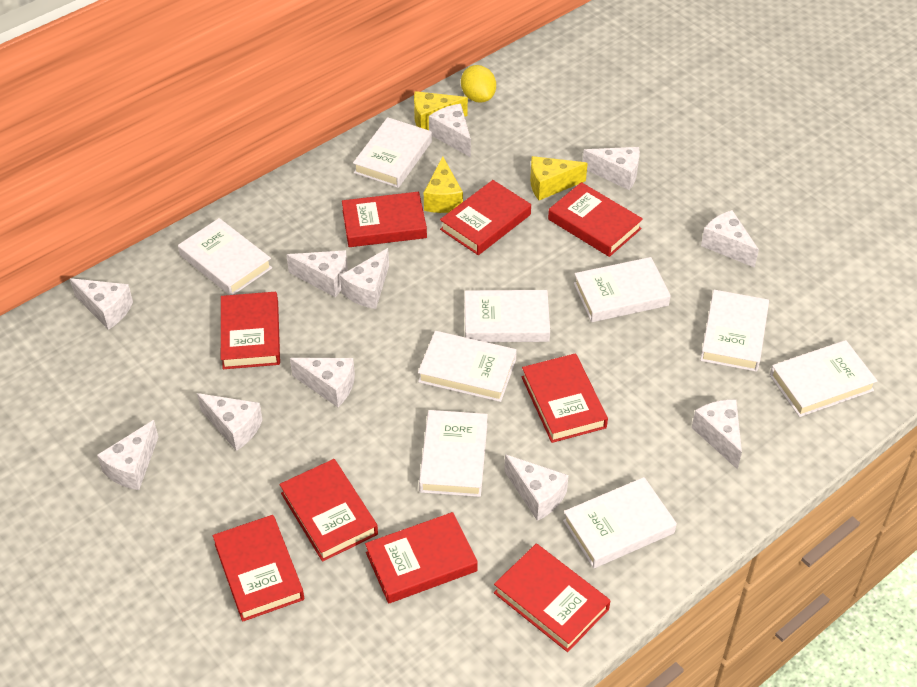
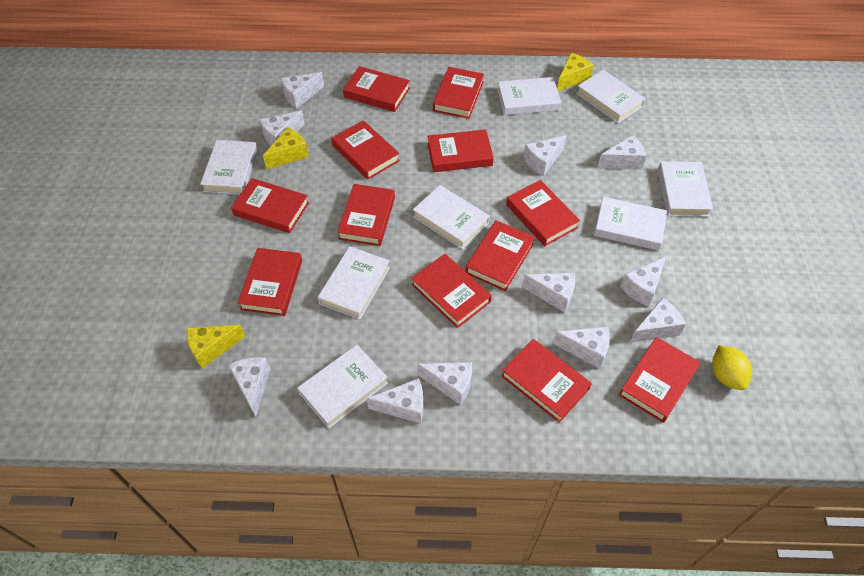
red book: [213,515,304,622] [221,292,280,369] [280,459,378,562] [342,192,427,247] [365,512,478,603] [440,180,531,255] [494,544,611,652] [522,353,608,443] [548,182,643,257] = 9 -> [231,178,309,233] [238,248,302,316] [332,120,400,180] [337,184,395,246] [343,66,410,112] [411,254,492,328] [428,129,494,172] [433,67,484,119] [465,220,535,291] [501,339,592,423] [506,180,580,246] [619,337,700,423] = 12
white book: [178,218,272,295] [353,117,432,188] [418,331,517,402] [419,410,488,497] [465,290,550,342] [563,477,677,568] [574,257,671,322] [700,290,769,372] [770,340,877,417] = 9 -> [200,140,258,195] [297,345,388,428] [318,246,390,320] [413,185,490,249] [497,77,561,115] [576,70,646,123] [594,197,667,250] [658,161,713,217] = 8

